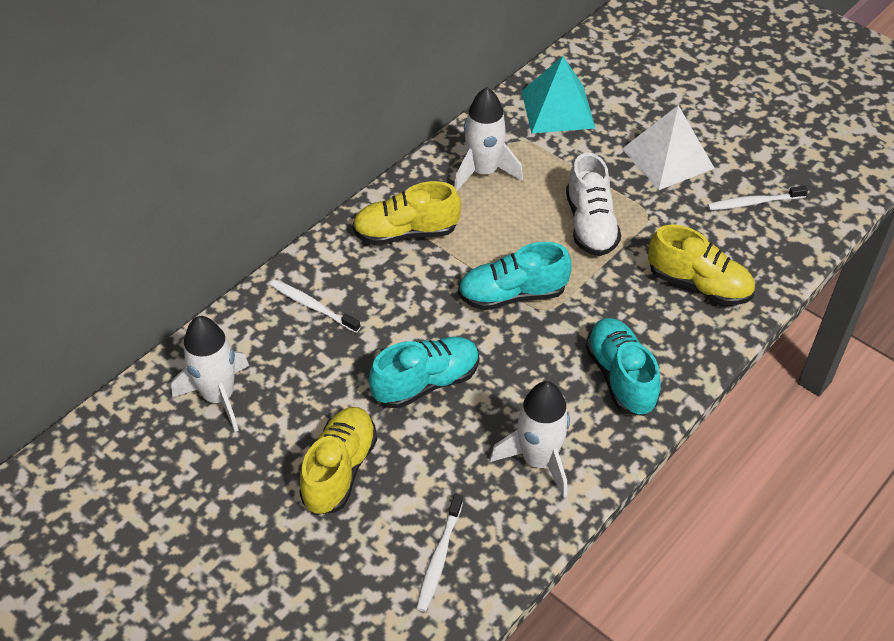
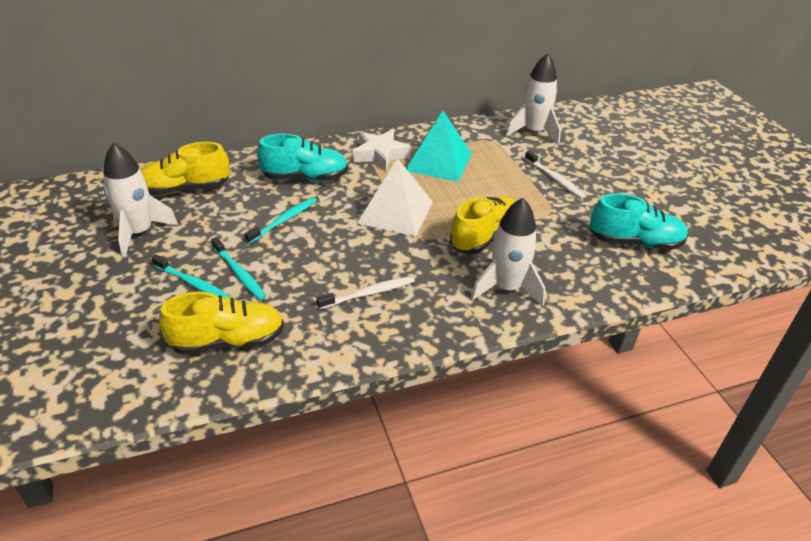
turquoise shoe: [369,337,479,409] [458,242,571,310] [586,318,661,416] = 3 -> [257,134,348,181] [590,193,688,250] = 2
turquoise toothbrush: none = 0 -> [151,255,232,298] [211,237,266,300] [244,197,317,244] = 3
white shoe: [566,152,621,256] = 1 -> none = 0
white star: none = 0 -> [353,129,411,171] = 1
white toothbrush: [270,279,361,333] [416,494,463,612] [707,186,808,210] = 3 -> [316,276,414,309] [525,151,585,198] = 2

